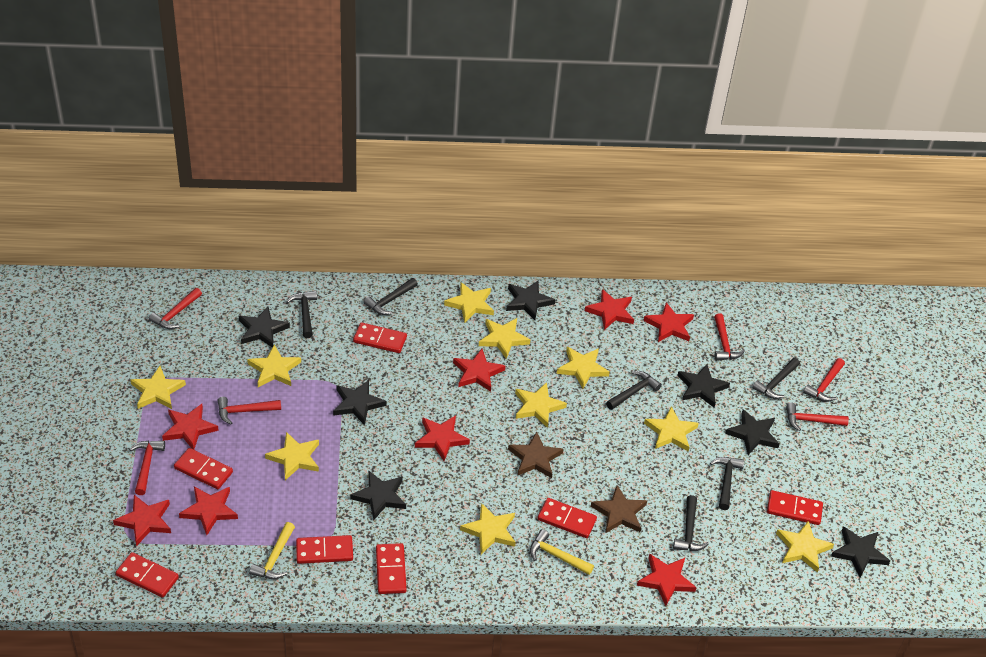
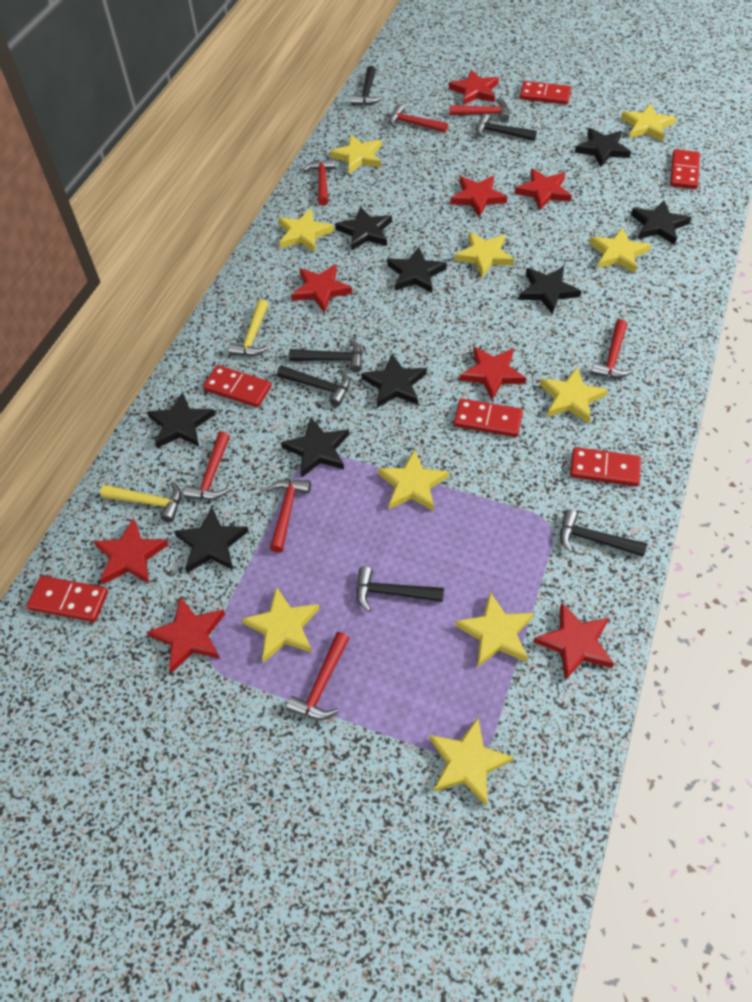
black star: [239,307,290,347] [333,380,387,425] [350,470,406,520] [506,281,555,320] [677,364,730,408] [725,409,780,455] [831,526,890,577] = 7 -> [147,392,215,448] [174,507,249,573] [281,417,349,477] [335,206,392,250] [361,354,427,408] [387,247,447,293] [519,266,581,315] [575,128,631,167] [631,200,691,245] = 9
brown star: [508,431,563,478] [591,486,647,533] = 2 -> none = 0
red domino: [116,552,179,598] [174,448,233,489] [296,535,353,564] [353,322,407,353] [376,543,407,594] [538,498,597,538] [767,490,823,525] = 7 -> [27,576,108,622] [203,365,271,407] [454,398,523,437] [520,81,571,105] [570,447,641,486] [670,149,700,189] = 6
red hammer: [129,441,165,495] [149,288,202,329] [218,397,281,425] [714,313,745,361] [786,403,849,431] [803,358,845,402] = 6 -> [183,431,230,500] [266,479,311,553] [286,632,350,720] [303,159,336,206] [389,104,448,133] [449,99,509,122] [591,319,634,378] = 7

